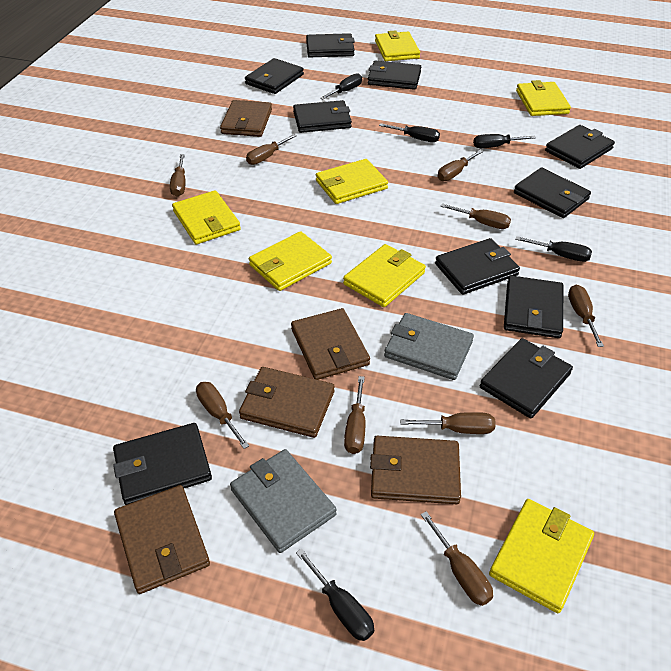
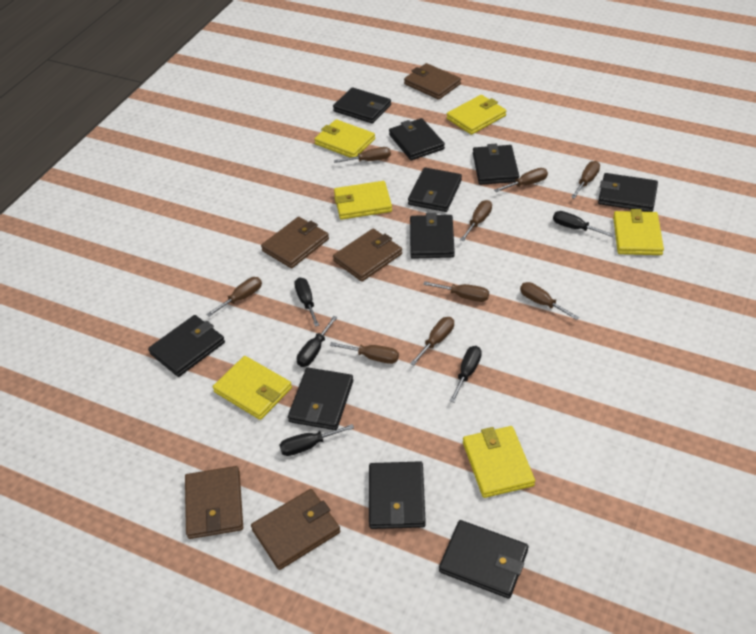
grey wallet: [230,449,337,553] [384,313,474,380] = 2 -> none = 0
yellow wallet: [172,190,241,244] [249,231,332,291] [316,159,388,204] [343,244,426,307] [375,30,420,61] [489,499,594,613] [516,80,571,116] = 7 -> [213,356,292,420] [314,119,375,158] [334,181,392,220] [447,95,506,135] [463,426,535,498] [613,209,664,255] = 6

